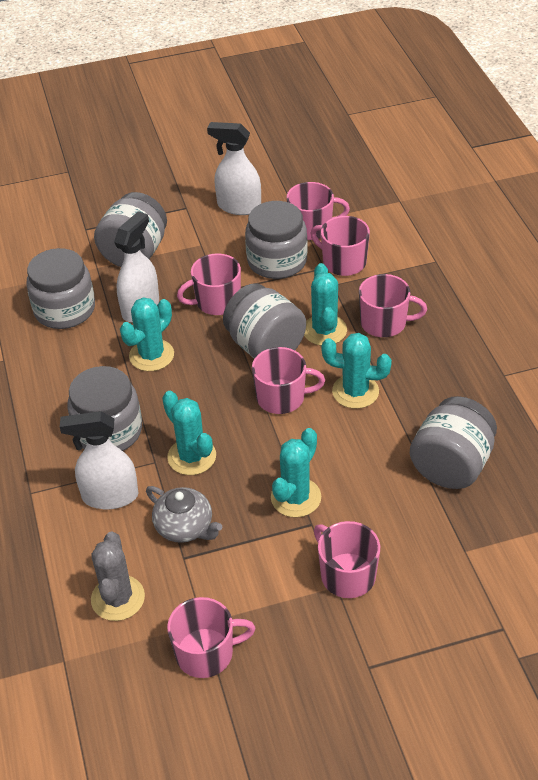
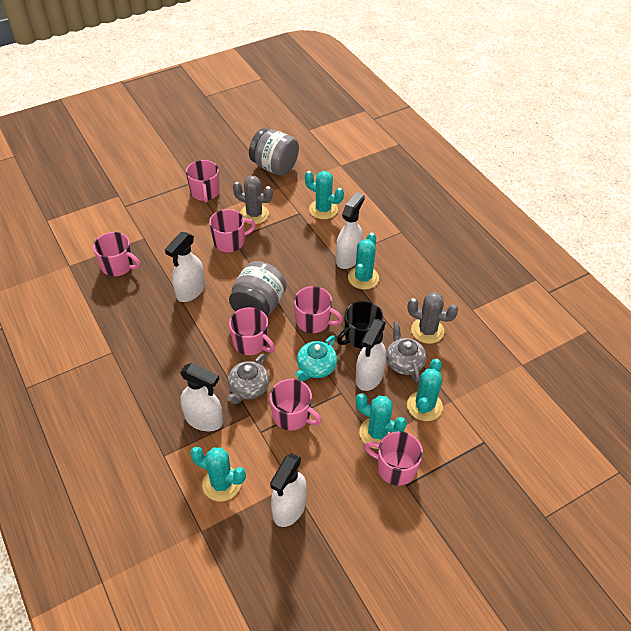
black mug: none = 0 -> [337,301,383,348] = 1
grey cactus: [91,532,145,621] = 1 -> [233,176,273,224] [407,292,458,344] = 2
grey jar: [26,248,95,329] [67,366,142,451] [94,192,167,267] [223,283,306,358] [245,201,308,279] [410,396,497,489] = 6 -> [229,261,286,316] [249,128,299,176] = 2
grey teapot: [146,486,222,543] = 1 -> [227,354,269,404] [386,321,427,382] = 2
turquoise teapot: none = 0 -> [295,335,337,381] = 1
white spray bottle: [60,411,139,509] [114,211,159,322] [207,122,261,215] = 3 -> [165,232,205,302] [180,363,223,431] [270,453,307,527] [336,192,365,269] [356,319,386,391] = 5

